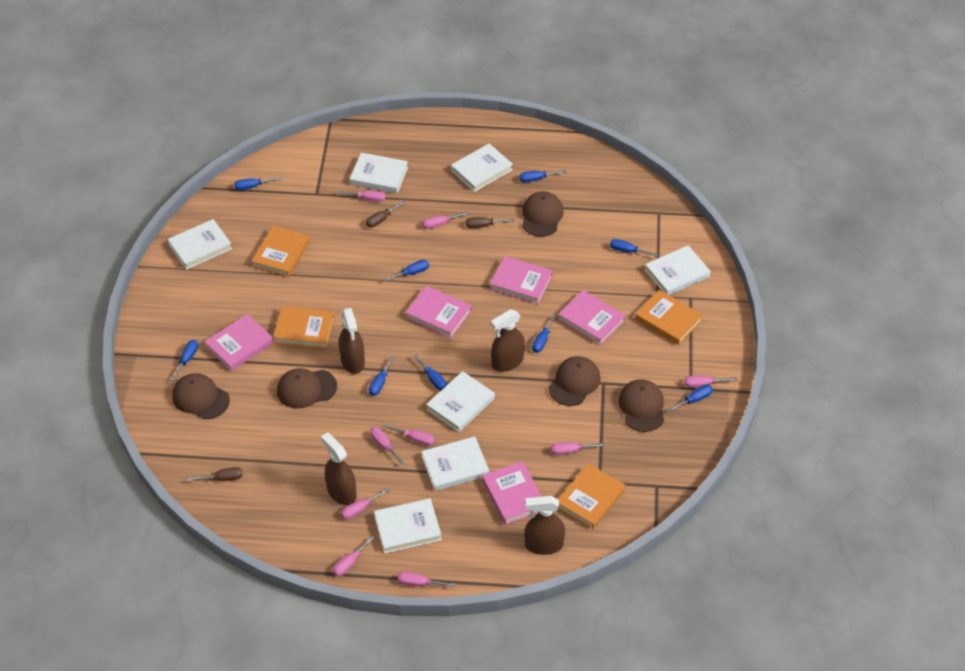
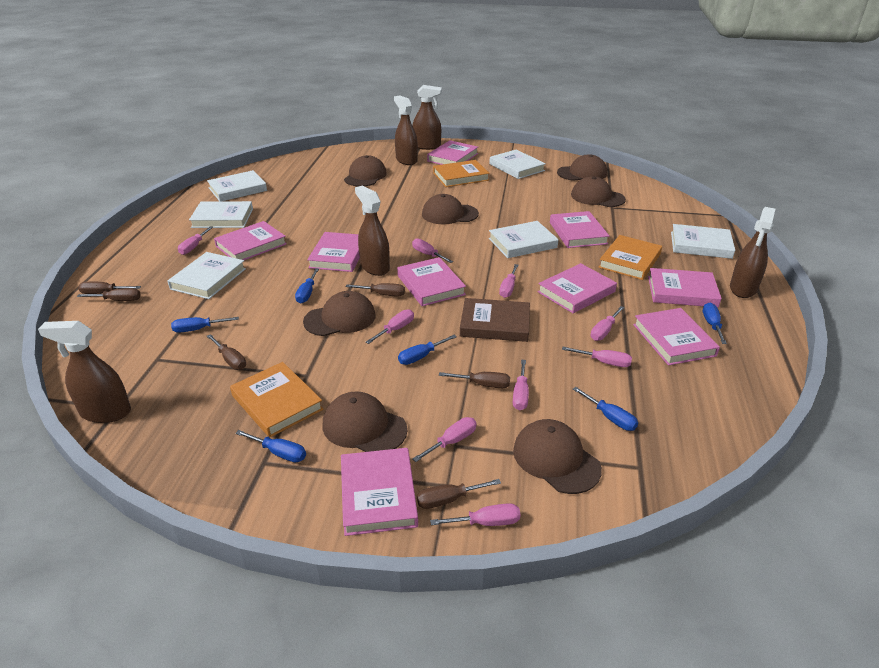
blue screwdriver: [171,340,198,381] [234,177,282,191] [369,355,395,396] [383,260,429,282] [413,354,447,390] [519,170,566,183] [532,314,557,353] [610,239,658,257] [668,385,713,412] = 9 -> [171,317,239,333] [235,430,306,462] [295,268,319,303] [398,335,457,365] [573,387,638,431] [703,303,727,344] = 6
brown book: none = 0 -> [460,298,530,342] = 1
brown cap: [172,373,230,419] [277,368,337,409] [522,191,564,237] [548,356,601,406] [619,379,664,432] = 5 -> [303,291,376,336] [323,391,407,452] [344,155,387,186] [422,194,479,224] [513,419,602,494] [557,154,607,181] [571,176,626,207] = 7
brown screwdriver: [187,467,242,481] [366,200,405,228] [466,217,514,228] = 3 -> [77,288,141,301] [78,282,141,294] [207,334,246,370] [346,283,405,297] [417,479,501,509] [439,372,510,388] = 6
brown spray bottle: [321,432,357,505] [339,308,365,374] [491,309,525,372] [525,496,565,555] = 4 -> [38,321,131,423] [355,185,390,276] [394,95,418,165] [413,85,442,150] [730,207,775,298] = 5
orange book: [252,226,310,277] [273,306,334,349] [558,463,625,529] [635,290,703,345] = 4 -> [230,362,323,438] [433,160,490,187] [598,235,662,280] = 3
pink book: [205,314,273,371] [405,286,472,338] [482,461,542,525] [490,256,553,304] [558,290,626,346] = 5 -> [214,221,287,260] [307,232,360,272] [341,448,418,536] [397,257,466,306] [427,140,478,165] [537,263,617,313] [550,211,609,248] [633,308,720,366] [648,268,722,308] = 9
white book: [167,219,232,270] [350,153,408,194] [374,498,442,553] [421,437,489,491] [426,371,495,432] [451,143,513,192] [645,245,711,295] = 7 -> [167,252,246,299] [189,201,253,228] [207,170,267,201] [489,149,546,179] [489,221,558,258] [671,224,735,259] = 6

